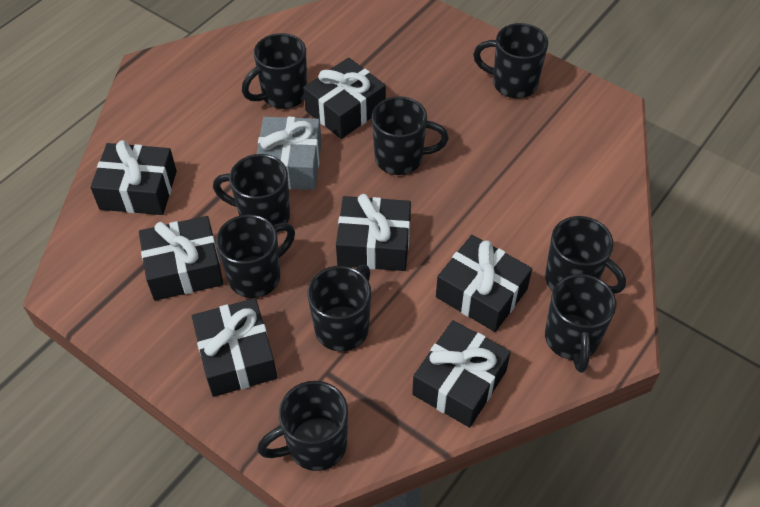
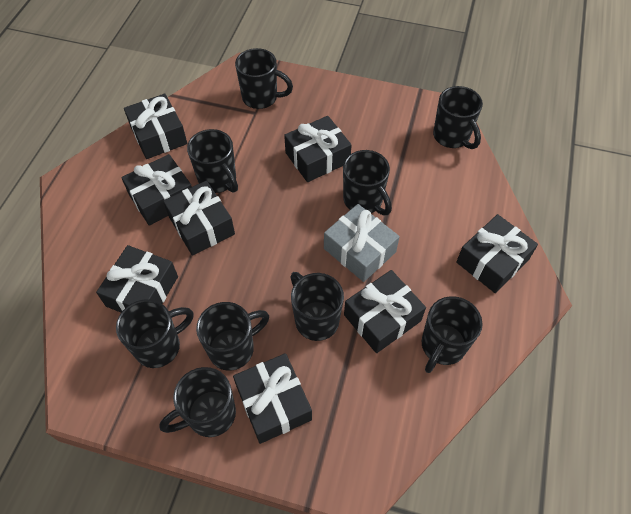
black gift: [90,140,177,215] [139,216,224,301] [192,298,277,397] [303,58,386,139] [336,194,411,271] [412,320,511,428] [436,235,532,332] = 7 -> [96,245,178,312] [121,154,192,226] [124,94,187,159] [163,180,235,255] [233,353,312,444] [284,116,352,182] [344,270,426,353] [456,214,538,293] = 8

